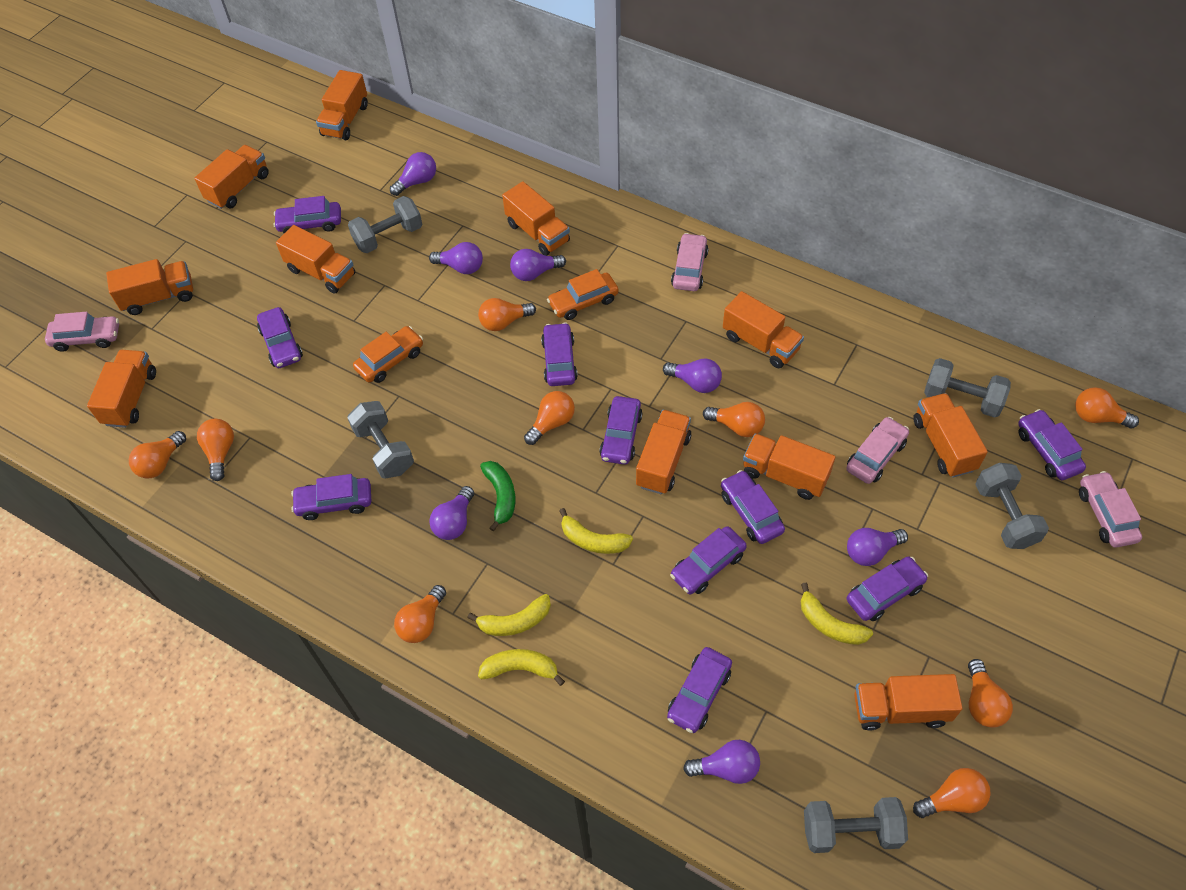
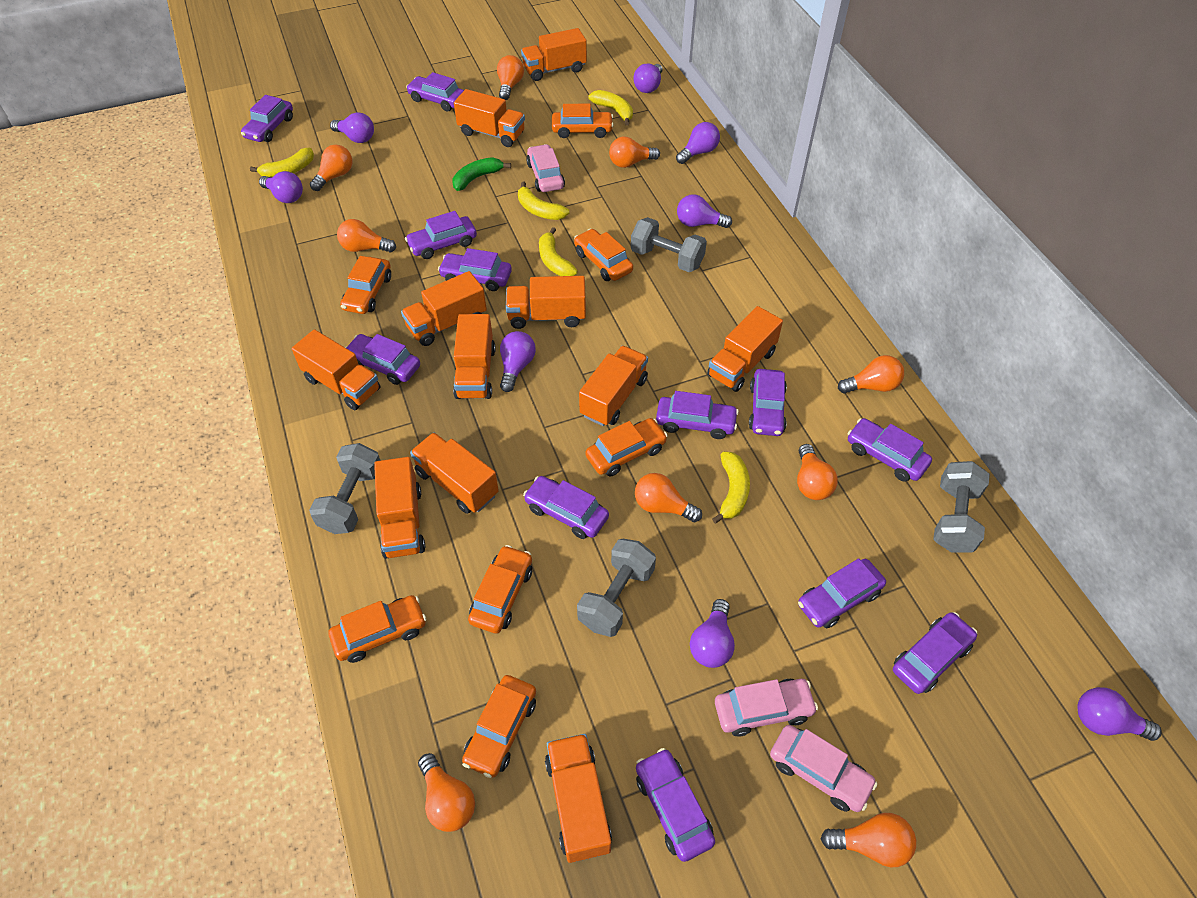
grey dumbbell: [347,401,414,478] [348,196,422,253] [804,797,908,853] [924,358,1011,418] [975,463,1049,549] = 5 -> [309,443,381,534] [577,539,656,637] [631,217,707,272] [933,461,990,553] = 4
orange car: [353,326,423,383] [547,269,619,320] = 2 -> [329,595,426,663] [340,256,391,314] [462,675,536,778] [468,545,532,634] [552,104,614,138] [574,229,633,281] [585,418,668,477] = 7
pink car: [45,312,119,352] [671,233,709,291] [846,417,909,484] [1079,471,1142,548] = 4 -> [526,144,565,192] [715,679,818,737] [770,725,877,812] = 3
purple car: [257,307,303,368] [273,196,341,233] [291,474,371,520] [541,322,578,386] [599,396,642,465] [667,647,732,733] [670,526,747,594] [721,470,785,544] [847,557,928,621] [1018,409,1086,480] = 10 -> [241,95,293,142] [345,334,420,385] [405,211,477,259] [406,72,464,112] [438,248,512,291] [523,476,609,539] [636,748,715,862] [656,391,739,439] [749,369,787,436] [798,558,886,628] [847,418,932,482] [893,612,977,694] = 12
purple light bulb: [390,152,436,196] [429,242,483,274] [429,486,474,540] [510,249,566,281] [663,358,722,393] [683,740,760,784] [847,528,908,566] = 7 -> [259,171,303,203] [330,112,374,143] [500,331,536,392] [634,63,663,93] [676,122,720,164] [677,194,732,228] [690,599,735,668] [1077,687,1161,741] = 8
yellow banana: [467,594,551,636] [478,649,565,686] [559,508,633,554] [800,583,873,645] = 4 -> [250,148,314,177] [518,182,569,220] [539,227,578,276] [588,90,633,125] [712,452,750,524] = 5

